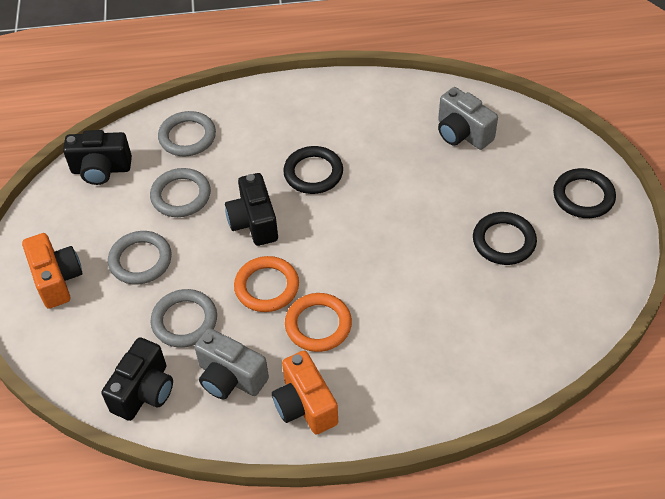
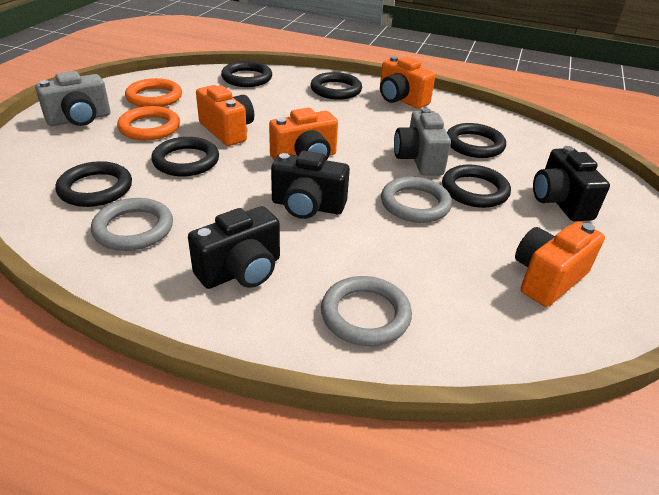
black ring: [283,146,343,194] [473,212,537,265] [553,168,616,218] = 3 -> [55,161,132,207] [151,137,219,176] [221,61,272,87] [311,72,362,100] [442,165,511,208] [447,123,506,158] = 6
grey ring: [108,231,172,285] [150,168,211,217] [151,289,217,348] [158,111,216,156] = 4 -> [91,198,173,251] [321,276,412,346] [381,177,452,223] = 3
orange camera: [22,233,83,309] [272,351,338,435] = 2 -> [196,85,254,146] [269,108,338,161] [380,56,435,109] [515,221,605,307] = 4

